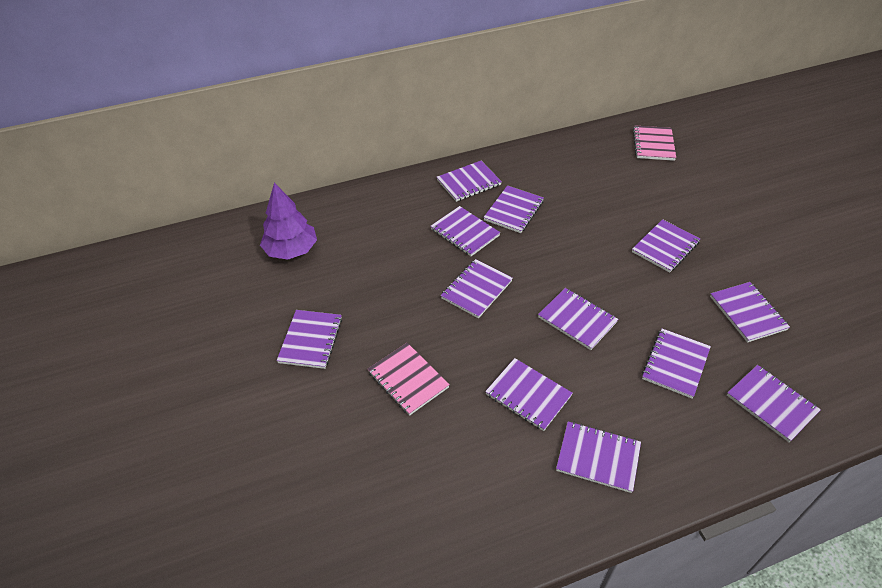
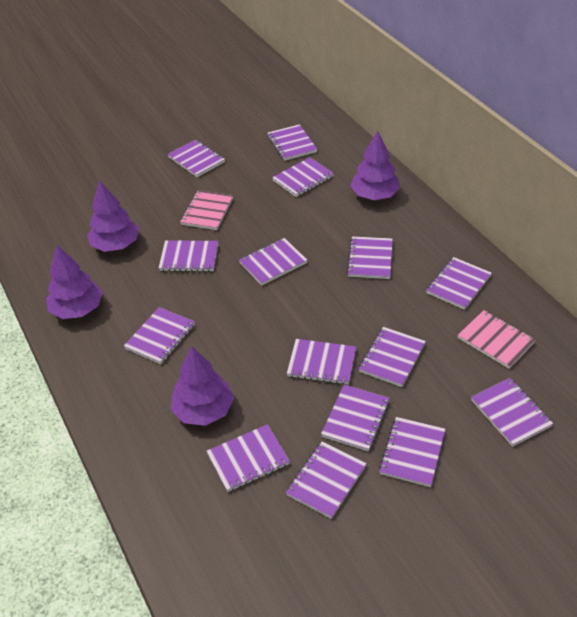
purple notebook: [276,310,342,369] [430,206,500,256] [437,161,502,202] [441,259,513,318] [483,185,544,233] [485,358,573,431] [538,288,618,350] [556,421,641,493] [632,219,700,273] [642,329,711,398] [710,282,790,342] [727,365,821,442] = 12 -> [124,307,195,364] [159,240,218,272] [168,139,225,177] [206,424,290,492] [239,238,307,286] [267,124,317,161] [272,157,334,197] [286,441,367,519] [287,339,356,385] [321,385,390,451] [347,236,393,279] [359,327,426,387] [379,417,445,487] [426,257,492,310] [471,378,553,447] = 15
purple tree: [260,183,317,260] = 1 -> [46,245,103,319] [87,180,139,252] [171,346,234,426] [350,131,400,200] = 4

